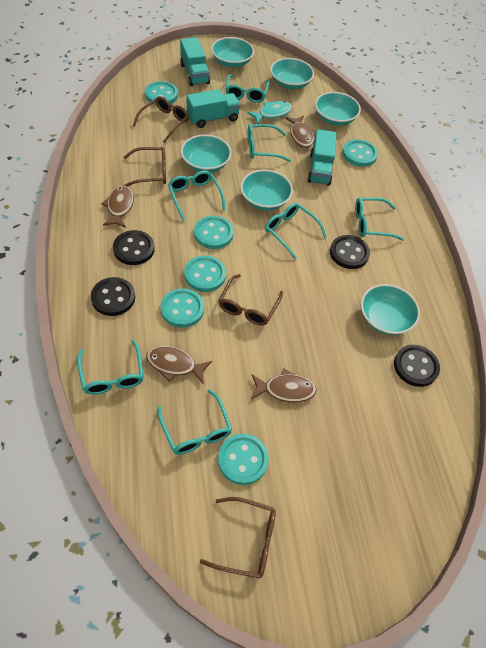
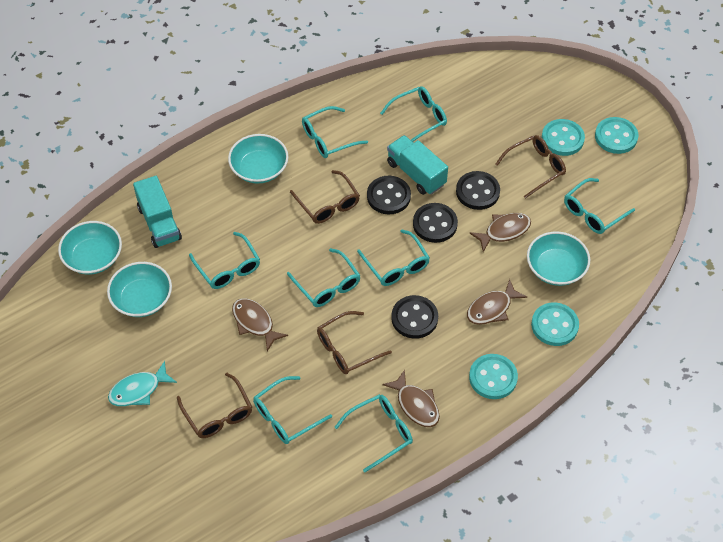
turquoise bowl: [181,134,231,173] [211,37,254,67] [241,169,293,210] [270,58,314,89] [315,92,361,126] [361,284,420,335] = 6 -> [58,221,122,275] [107,262,172,317] [228,134,288,183] [527,231,590,286] = 4
turquoise button: [145,81,178,105] [161,288,204,328] [184,256,226,292] [194,216,234,249] [218,434,269,485] [343,139,378,167] = 6 -> [469,354,518,399] [531,302,579,346] [542,119,585,156] [595,117,638,154] = 4
turquoise glasses: [77,340,144,395] [157,389,232,455] [168,171,226,221] [225,74,270,103] [248,124,291,162] [265,203,327,260] [355,198,404,241] = 7 -> [189,232,260,289] [253,376,332,444] [287,248,361,307] [302,106,368,158] [334,394,413,472] [357,230,430,286] [380,86,447,142] [564,178,635,234] = 8
turquoise truck: [180,37,210,86] [187,89,240,128] [307,129,337,186] = 3 -> [133,176,182,248] [387,135,448,195] = 2

